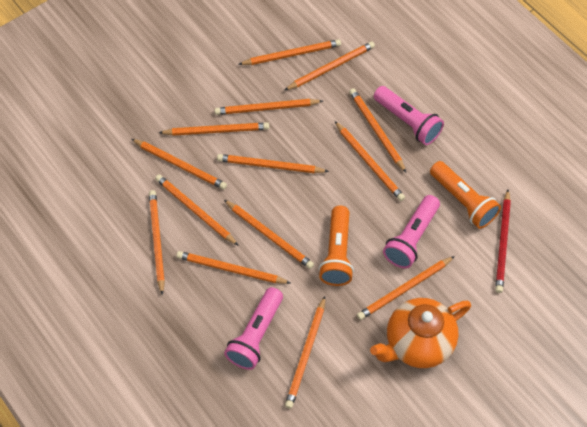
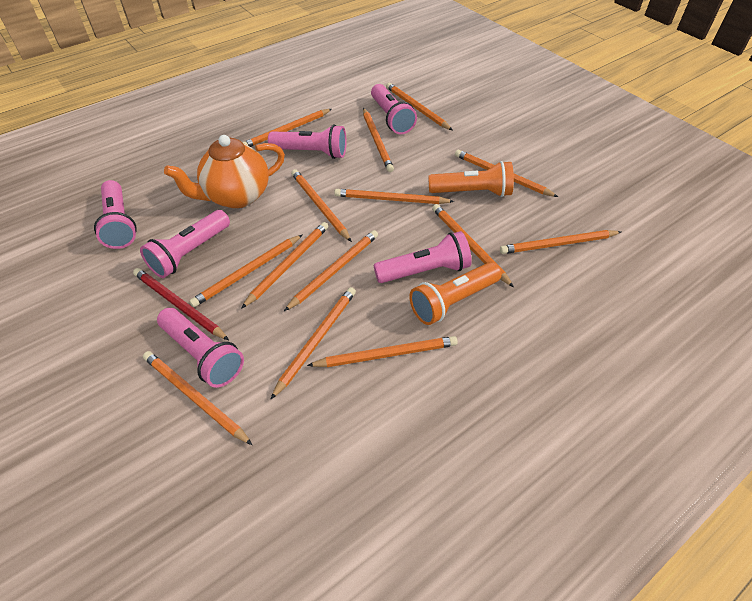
pink flashlight: [224,287,283,370] [374,86,444,145] [383,195,440,268] = 3 -> [94,180,137,249] [140,210,230,278] [157,308,244,388] [268,124,346,159] [371,84,417,134] [374,231,472,283] = 6

